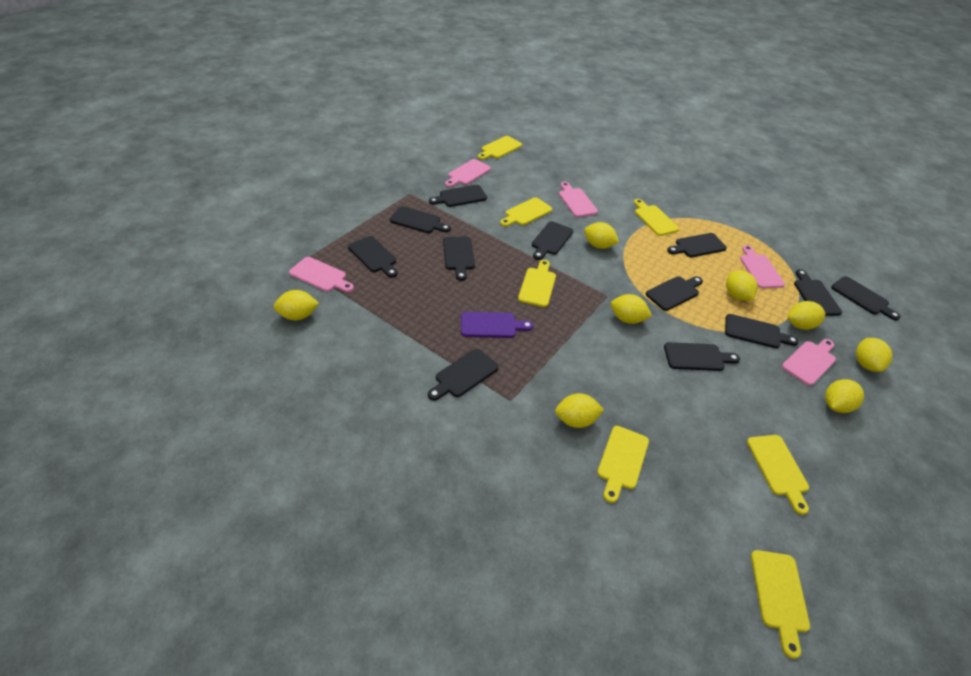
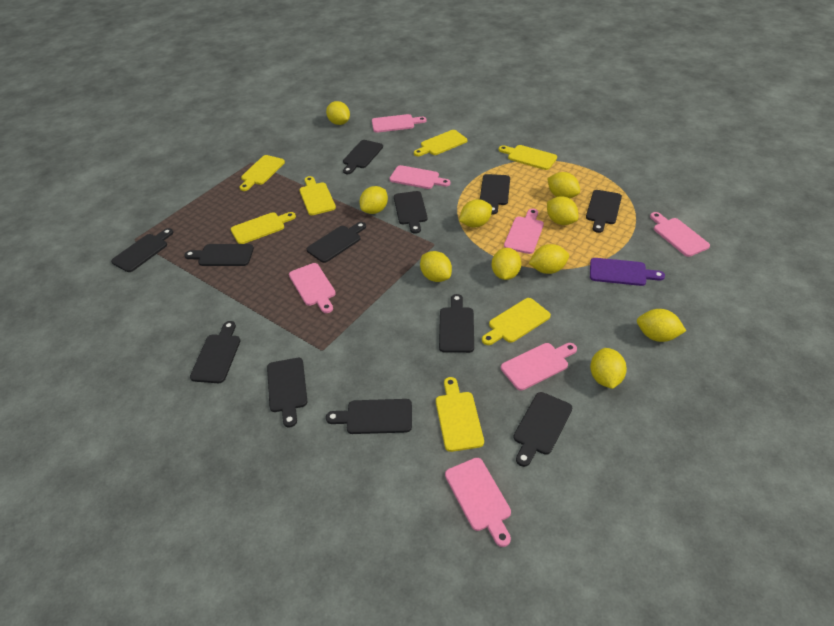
pink cutting board: [289,257,354,292] [445,159,491,187] [559,182,598,217] [740,245,785,288] [782,339,836,386] = 5 -> [289,263,336,313] [372,114,427,133] [389,165,451,189] [445,458,511,547] [501,343,577,390] [504,209,544,254] [650,212,710,257] = 7
yellow lemon: [273,290,319,320] [555,393,604,428] [584,222,619,249] [611,294,652,324] [726,271,758,300] [788,301,825,330] [825,379,864,413] [856,338,893,372] = 8 -> [326,101,350,125] [360,186,388,214] [420,251,452,282] [459,199,492,228] [492,248,521,280] [529,244,569,274] [547,172,580,199] [547,197,578,225] [590,348,627,389] [637,309,686,342] = 10

